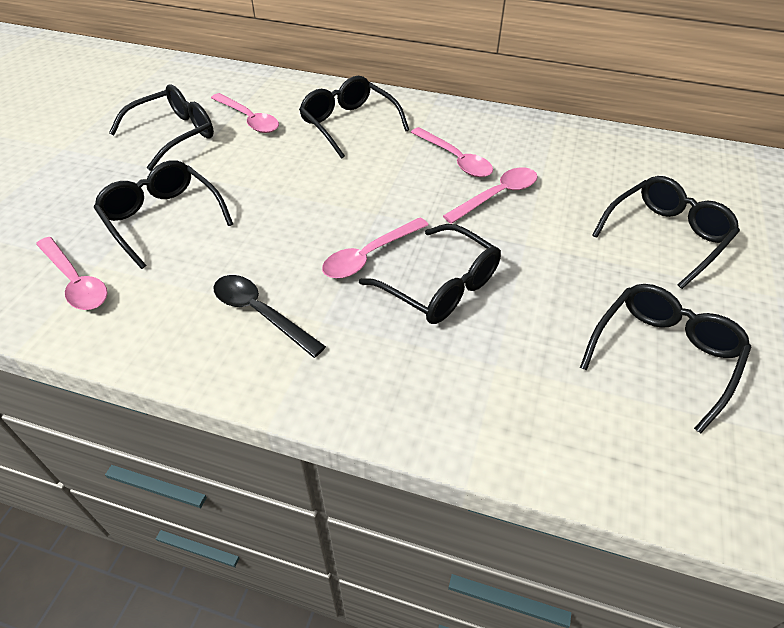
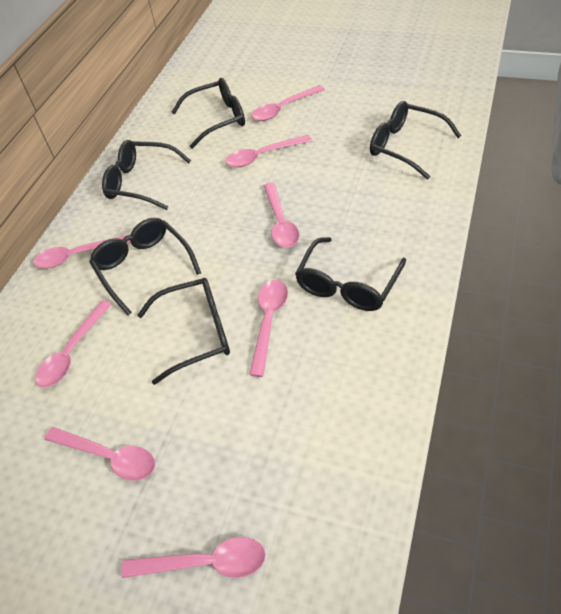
black spoon: [213,275,326,358] = 1 -> none = 0
pink spoon: [36,237,108,310] [211,93,279,133] [322,217,429,279] [411,127,493,177] [443,167,538,224] = 5 -> [33,235,131,268] [35,300,112,388] [44,427,155,481] [121,537,266,578] [226,135,312,167] [249,280,288,377] [252,85,325,121] [264,183,299,248] = 8

